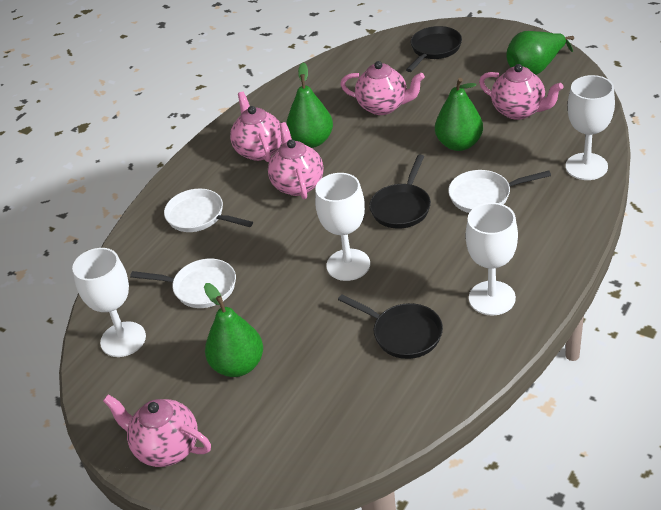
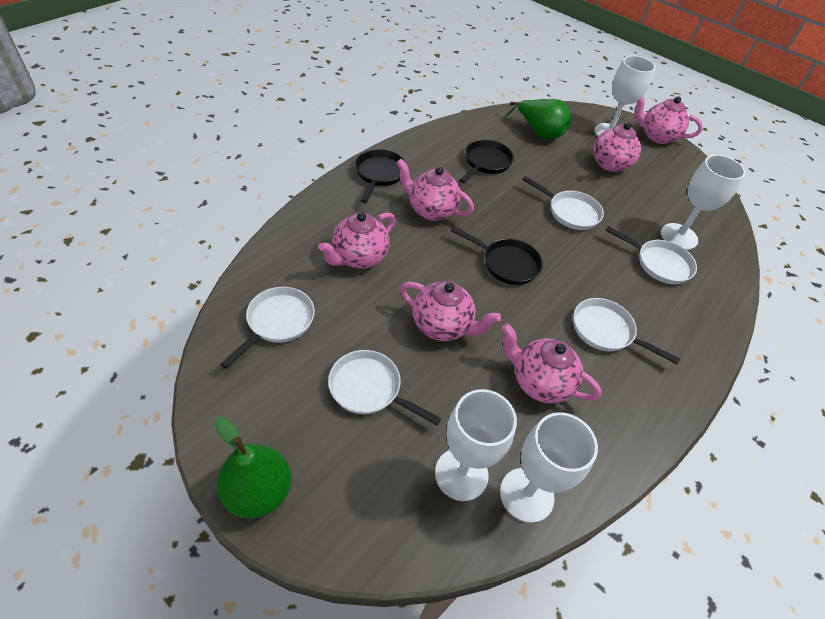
green pear: [204,283,263,377] [286,62,333,148] [435,78,483,151] [506,31,574,75] = 4 -> [215,417,291,518] [505,99,572,139] = 2
pink teapot: [103,395,211,467] [230,92,282,162] [268,122,324,199] [340,61,425,115] [479,64,563,120] = 5 -> [318,212,396,269] [396,159,474,221] [400,281,501,341] [502,323,602,403] [593,122,641,172] [634,96,703,144] = 6
white pan: [130,259,236,308] [164,189,253,232] [448,170,551,213] = 3 -> [221,287,315,369] [328,350,441,425] [522,176,604,230] [574,298,680,364] [605,226,697,284] = 5

